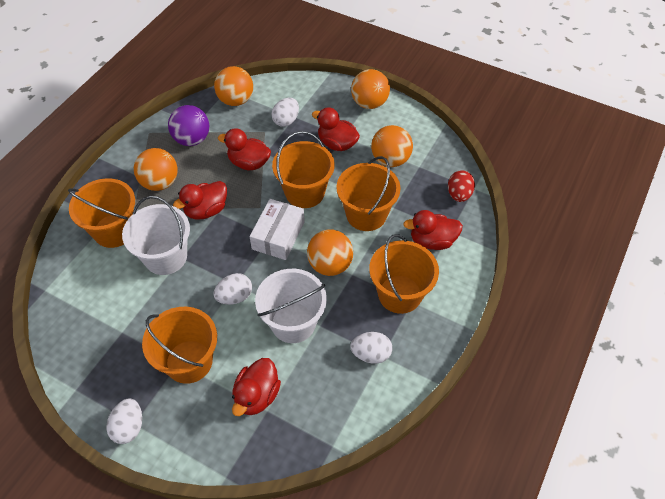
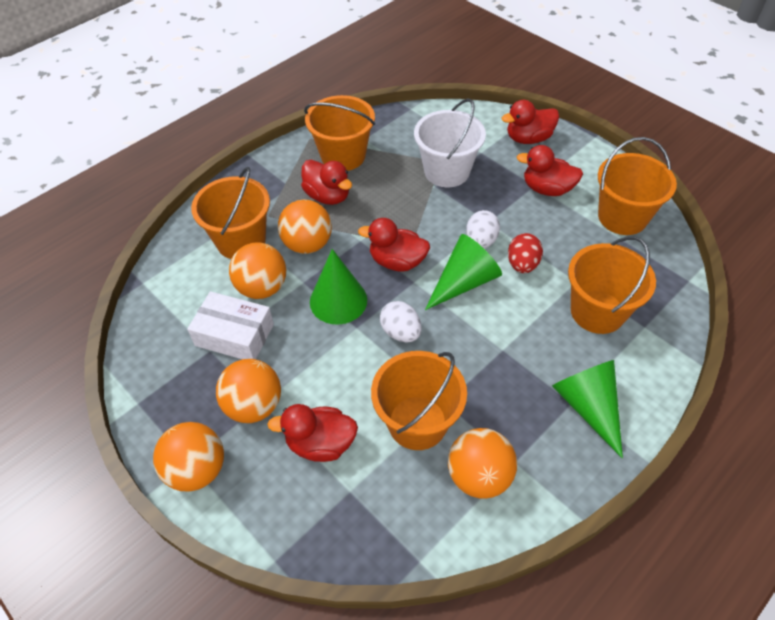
green cone: none = 0 -> [310,249,367,325] [425,234,502,310] [552,360,623,459] = 3
purple ball: [168,105,209,146] = 1 -> none = 0
white bucket: [122,196,190,275] [255,269,327,343] = 2 -> [414,99,486,187] = 1
white egg: [106,398,142,444] [213,273,252,305] [271,98,299,127] [350,332,392,364] = 4 -> [380,301,422,342] [466,210,500,249] = 2

